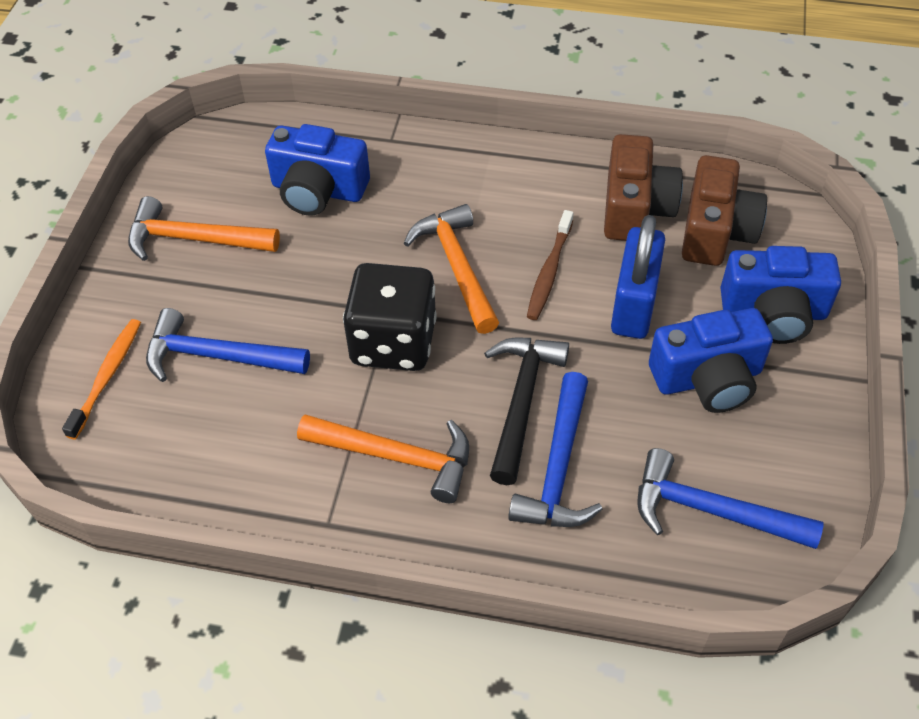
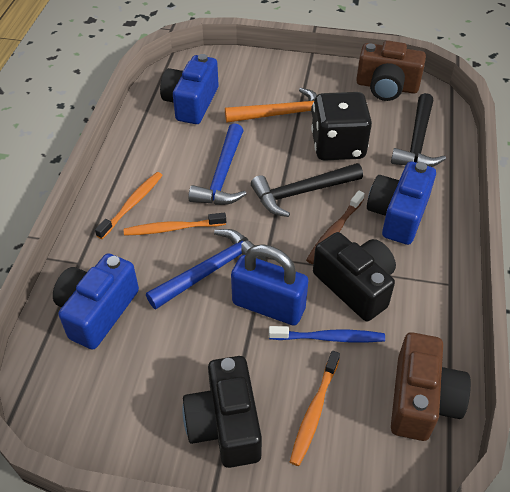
black camera: none = 0 -> [182,356,262,468] [313,232,396,321] = 2
black hammer: [484,338,569,485] = 1 -> [251,163,363,217] [391,93,446,167] = 2
blue hammer: [146,308,310,382] [508,372,602,527] [637,448,824,549] = 3 -> [146,229,266,309] [188,123,246,205] = 2
blue toothbrush: none = 0 -> [269,326,385,343] = 1
orange hammer: [128,196,280,261] [297,414,469,503] [404,204,499,334] = 3 -> [225,88,317,123] = 1
orange toothbrush: [62,319,141,440] = 1 -> [95,172,163,239] [124,213,226,236] [290,351,340,466] = 3

